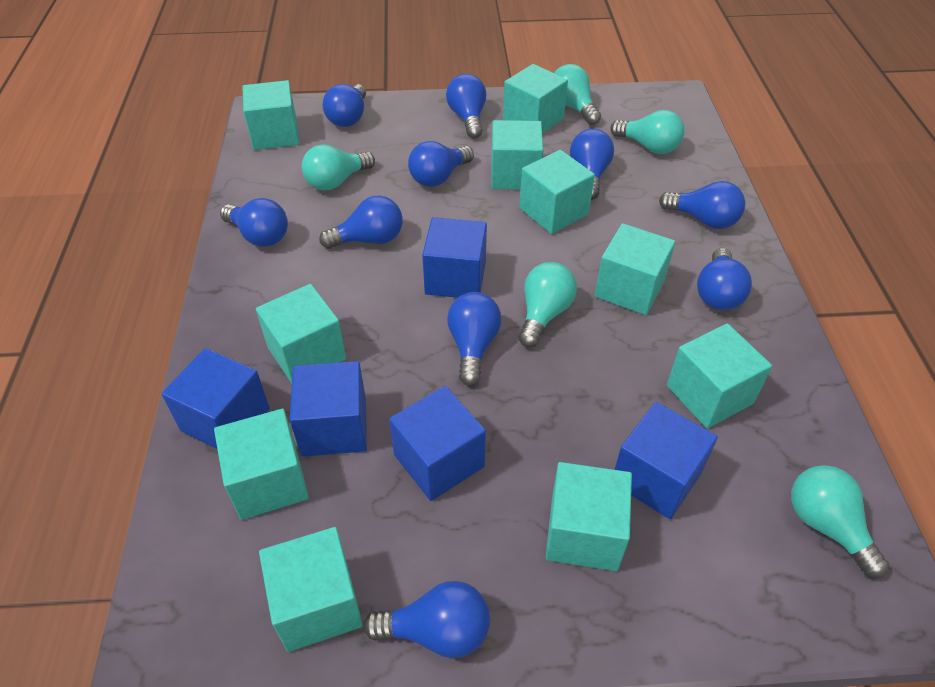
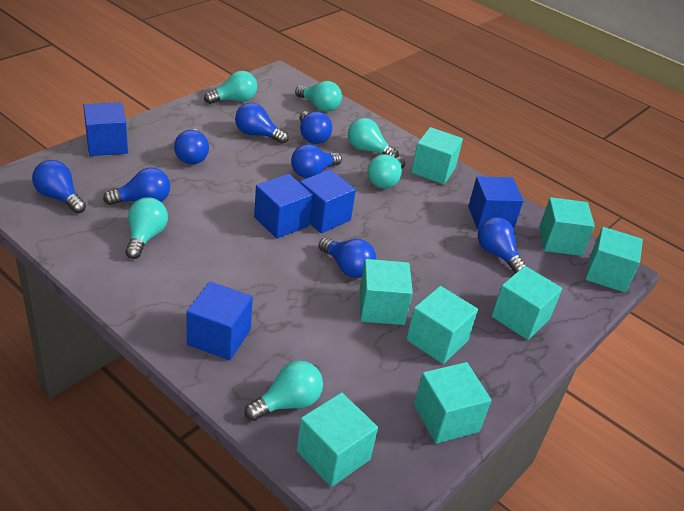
blue light bulb: [220,198,288,247] [319,196,403,249] [323,84,366,127] [364,581,490,658] [408,141,474,187] [446,74,486,138] [447,292,501,386] [570,129,614,200] [659,181,745,229] [697,248,752,310] = 10 -> [32,160,86,214] [103,167,170,205] [174,129,209,164] [235,103,288,144] [291,144,342,179] [299,111,332,144] [319,238,376,278] [478,217,527,274] = 8
turquoise cube: [214,409,309,520] [242,80,299,150] [256,284,346,384] [259,527,363,652] [491,120,543,190] [503,64,568,134] [519,150,595,234] [546,462,632,571] [595,223,675,315] [667,323,772,429] = 10 -> [297,392,378,487] [359,259,413,325] [406,286,478,364] [411,127,463,184] [414,362,492,444] [492,266,562,340] [539,197,595,256] [585,227,643,292] = 8
turquoise light bulb: [302,144,375,191] [518,262,577,348] [554,64,601,125] [610,110,685,154] [791,465,889,578] = 5 -> [125,197,168,259] [204,71,257,104] [244,361,323,421] [295,81,342,112] [348,118,399,158] [367,154,406,189] = 6

